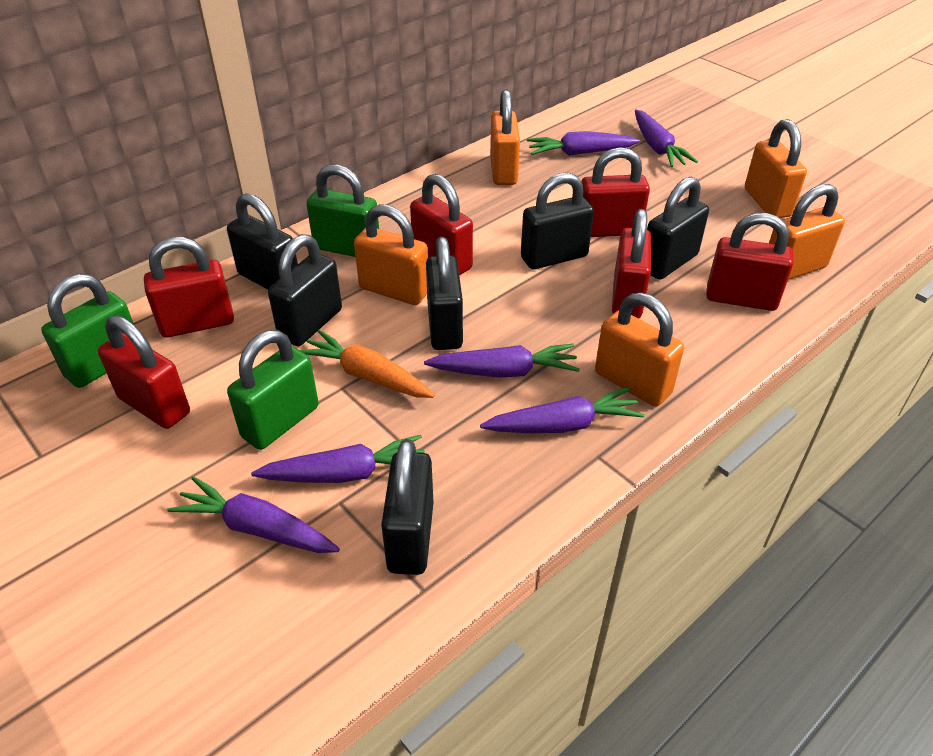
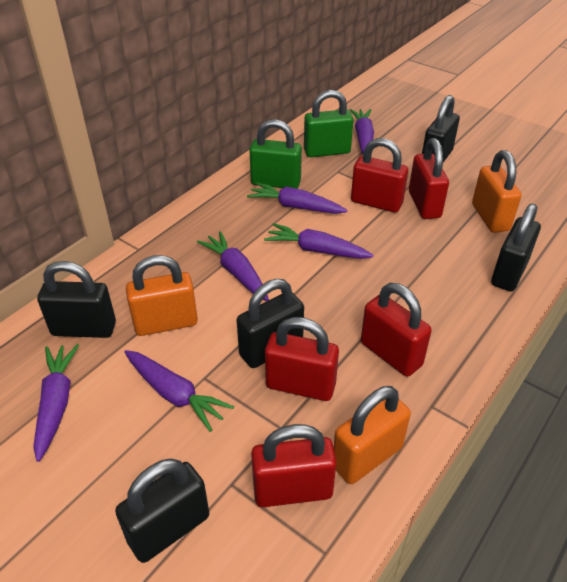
black padlock: [227,193,298,290] [268,234,342,346] [381,439,434,575] [426,237,463,350] [521,173,594,269] [647,176,709,280] = 6 -> [37,261,116,338] [115,459,209,563] [237,279,304,368] [422,95,460,162] [491,204,541,291] = 5
green padlock: [41,274,134,388] [227,330,319,450] [306,164,379,257] = 3 -> [250,119,302,189] [304,90,354,157] = 2
orange carrot: [300,330,435,398] = 1 -> none = 0
orange padlock: [354,204,428,305] [490,89,520,185] [595,293,684,407] [745,119,807,218] [769,184,845,280] = 5 -> [126,255,198,336] [334,386,411,484] [472,150,522,233] = 3
red padlock: [98,315,190,429] [144,237,234,338] [410,174,473,275] [581,147,650,237] [612,209,651,319] [706,213,793,311] = 6 -> [251,424,337,507] [265,317,339,401] [351,138,408,213] [361,283,432,377] [409,138,449,219] = 5

